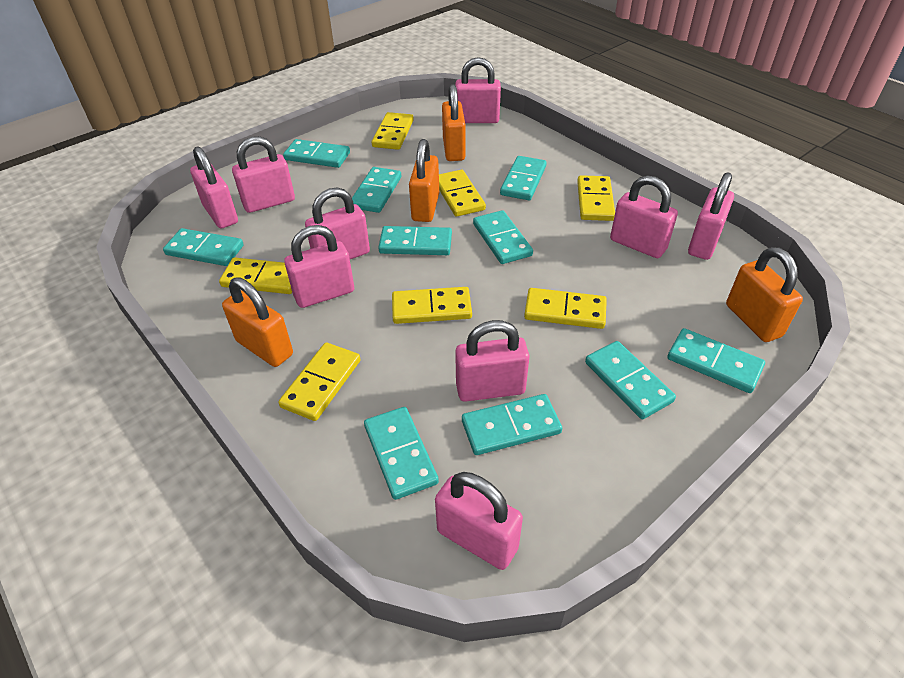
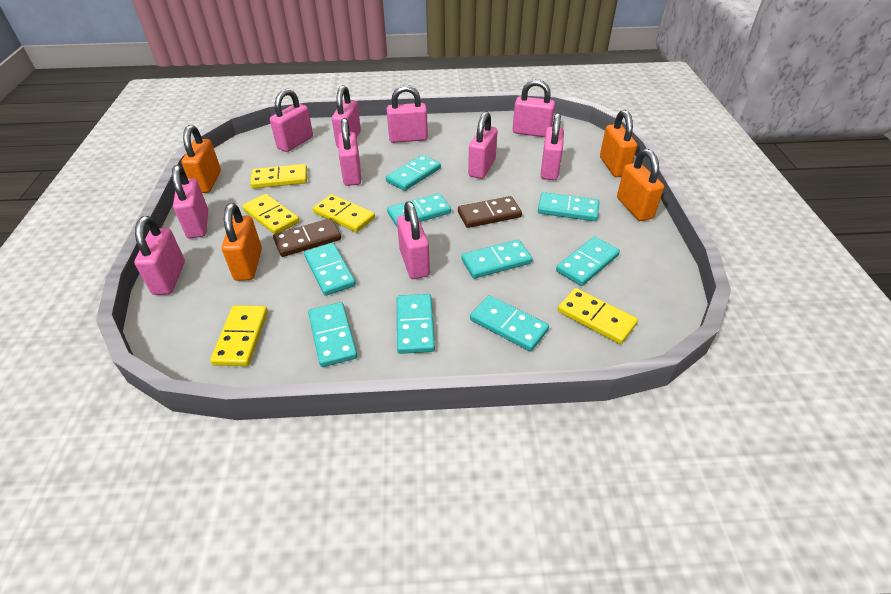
brown domino: none = 0 -> [273,218,341,257] [458,196,522,228] = 2
pink padlock: [190,146,238,228] [232,136,295,213] [284,225,354,308] [305,188,370,259] [435,472,523,570] [455,57,501,123] [455,320,530,402] [610,175,678,258] [688,172,734,260] = 9 -> [134,216,185,295] [172,165,208,238] [270,89,313,152] [332,85,361,148] [338,118,361,186] [387,85,428,143] [397,201,430,279] [468,111,497,179] [513,79,555,137] [541,113,564,180] = 10
turquoise domino: [163,228,244,266] [283,139,350,168] [352,167,401,213] [364,407,439,500] [378,226,452,255] [462,394,562,455] [473,210,533,264] [500,156,547,200] [585,341,676,419] [667,328,765,393] = 10 -> [304,243,356,296] [308,302,358,367] [386,155,441,191] [387,193,451,227] [397,294,435,354] [461,240,532,279] [470,295,549,351] [538,192,599,221] [556,237,620,286] = 9
yellow domino: [219,257,292,294] [278,343,361,421] [372,112,414,150] [392,287,472,324] [439,170,486,217] [524,288,607,329] [577,175,615,221] = 7 -> [210,305,268,366] [242,194,299,234] [250,164,307,189] [313,194,375,232] [558,288,638,344] = 5

